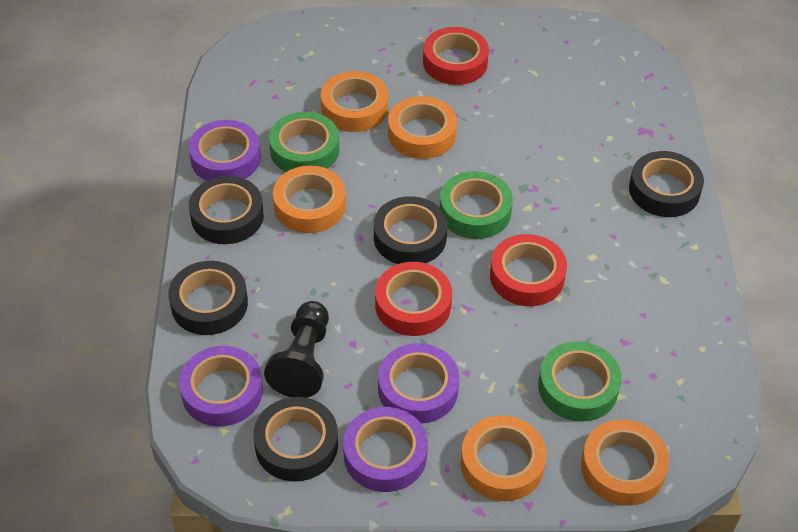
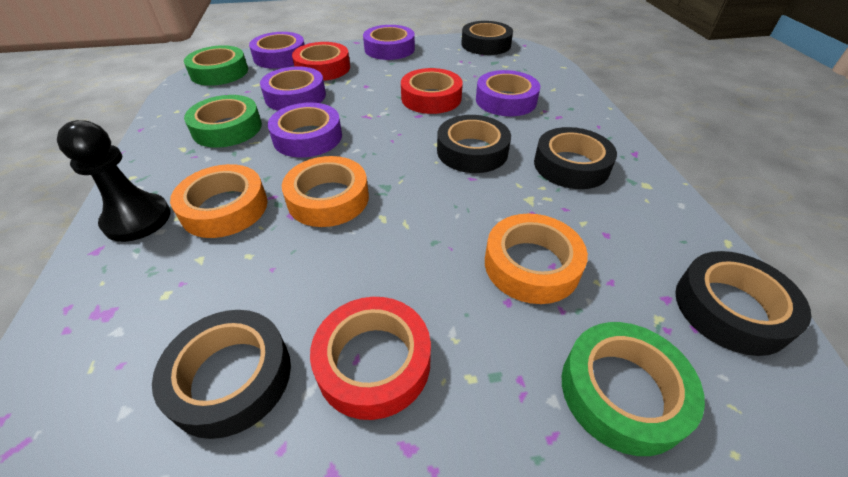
orange tape: [273,166,346,233] [321,71,388,132] [388,96,457,159] [461,415,547,501] [581,420,669,506] = 5 -> [170,164,268,238] [282,156,369,227] [485,214,588,304] = 3
purple tape: [179,346,263,427] [189,120,261,181] [343,407,428,492] [378,343,459,424] = 4 -> [249,32,305,69] [260,66,326,111] [268,103,342,158] [363,25,415,60] [476,70,540,116] = 5

